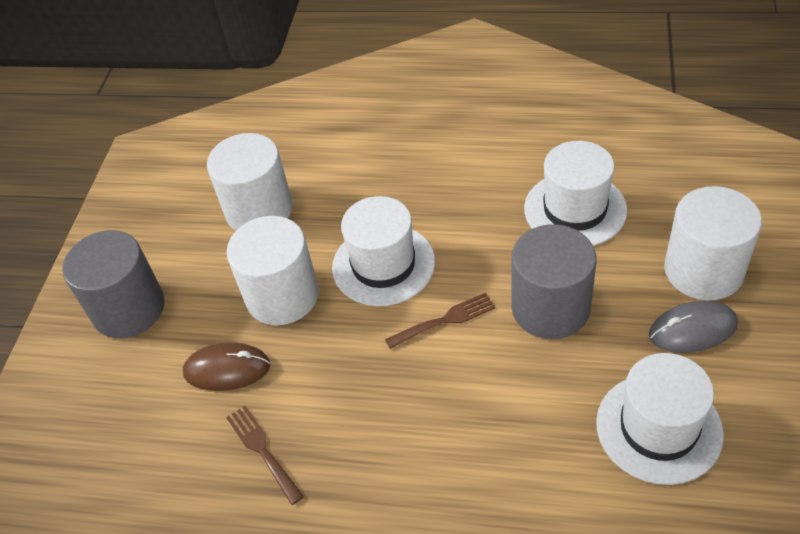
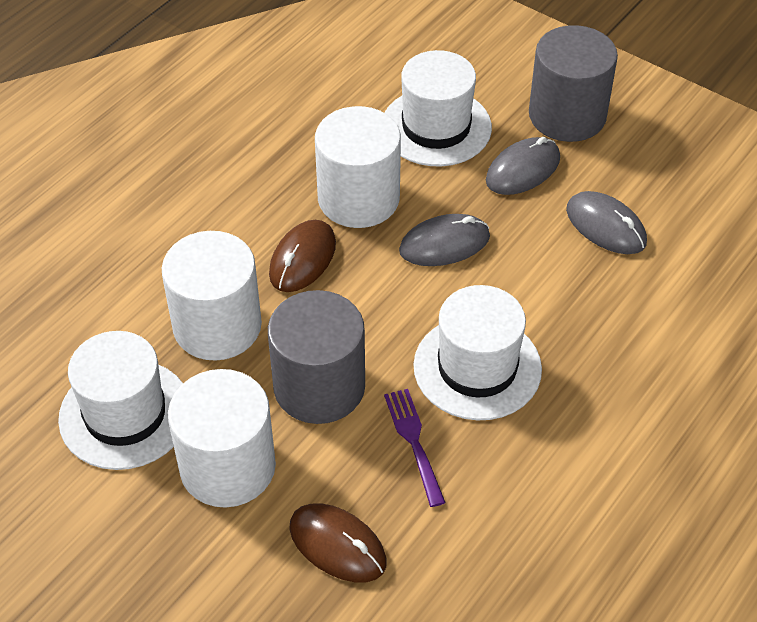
brown fork: [226,406,304,505] [385,293,495,349] = 2 -> none = 0
brown mouse: [183,343,270,391] = 1 -> [269,220,336,292] [289,504,387,582] = 2
grey mouse: [649,301,738,353] = 1 -> [399,214,490,266] [486,137,560,195] [566,191,647,254] = 3
purple fork: none = 0 -> [384,389,446,507] = 1

